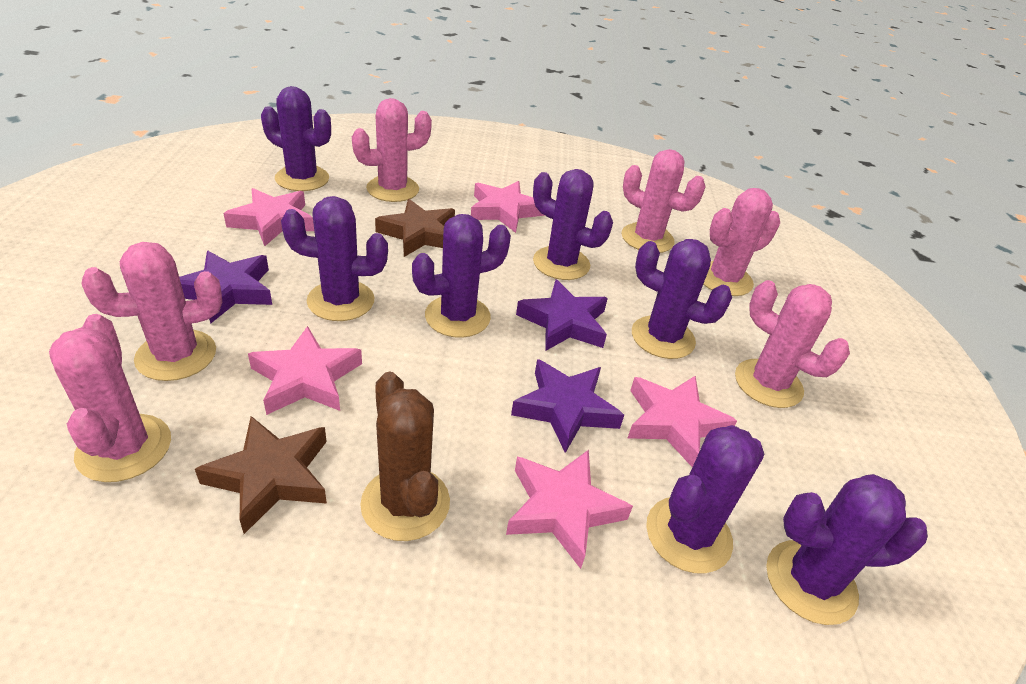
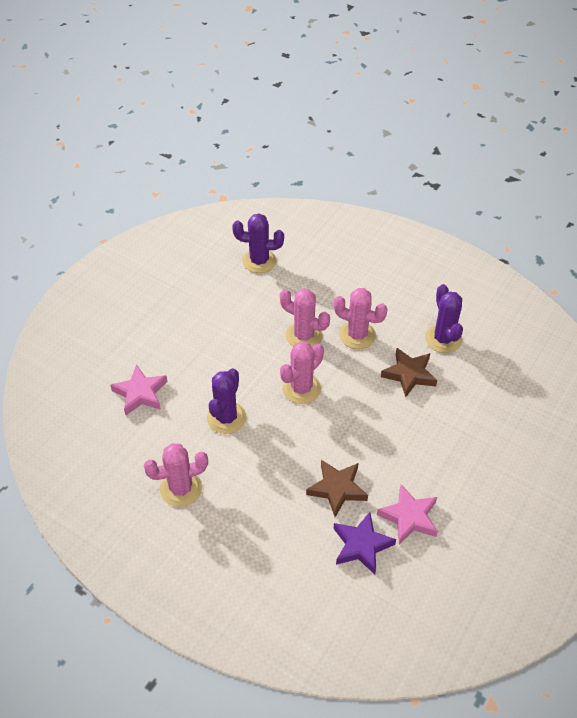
brown cactus: [360,372,450,541] = 1 -> none = 0
pink cactus: [49,314,171,482] [81,242,222,381] [352,98,432,202] [621,149,705,253] [703,188,780,296] [735,280,850,408] = 6 -> [144,443,208,507] [280,289,330,347] [280,341,324,404] [334,288,387,349] = 4
pink star: [223,188,314,246] [248,326,362,415] [471,181,544,233] [506,450,633,569] [628,376,737,467] = 5 -> [110,364,168,416] [377,484,438,544] = 2
purple cactus: [261,86,331,191] [281,196,388,321] [412,214,511,338] [533,169,613,280] [632,239,732,359] [646,425,765,573] [766,474,928,625] = 7 -> [207,368,246,434] [232,213,284,273] [425,284,463,353] = 3
purple star: [179,251,272,324] [511,359,624,453] [516,280,608,351] = 3 -> [334,512,396,575] = 1

